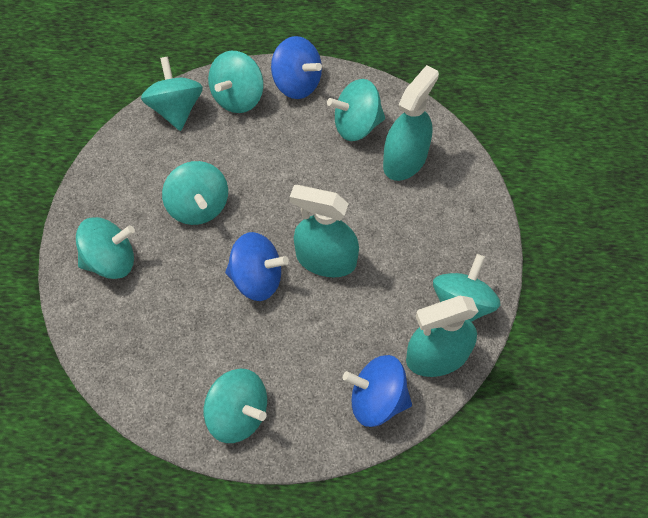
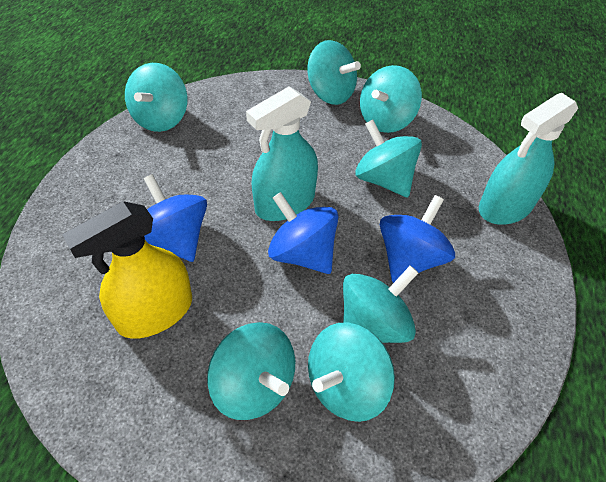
turquoise spray bottle: [290,185,359,277] [383,65,439,181] [406,296,479,377] = 3 -> [246,86,318,221] [479,93,578,225] = 2
yellow spray bottle: none = 0 -> [62,201,192,339] = 1

